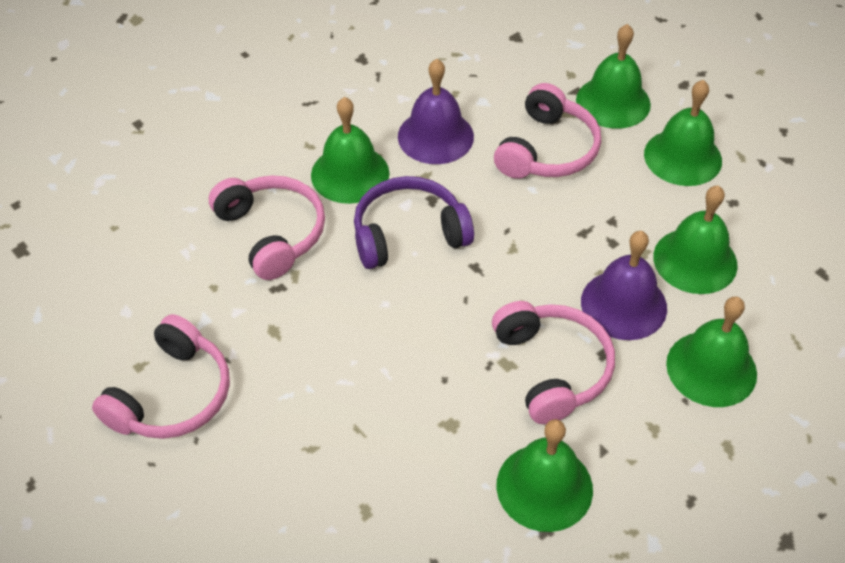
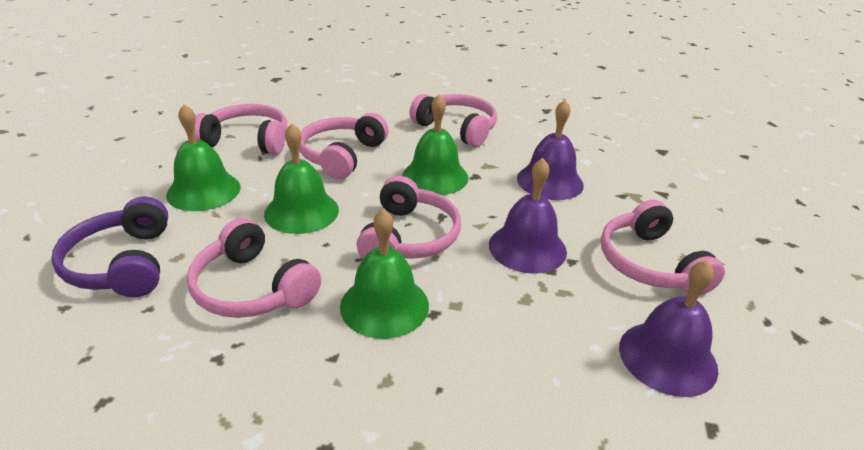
green bell: [311,97,389,204] [496,419,593,532] [576,24,651,129] [644,80,722,186] [653,185,738,294] [666,297,757,407] = 6 -> [166,104,240,211] [264,123,339,234] [340,209,429,339] [402,94,468,195] = 4
pink headphones: [92,314,230,439] [209,176,325,280] [492,301,615,424] [494,83,601,179] = 4 -> [187,218,321,318] [195,104,287,155] [299,113,389,179] [356,176,461,259] [410,94,497,147] [601,200,725,296] = 6
purple bell: [398,59,474,164] [581,231,667,340] = 2 -> [489,158,567,274] [517,100,584,200] [619,260,719,397] = 3

